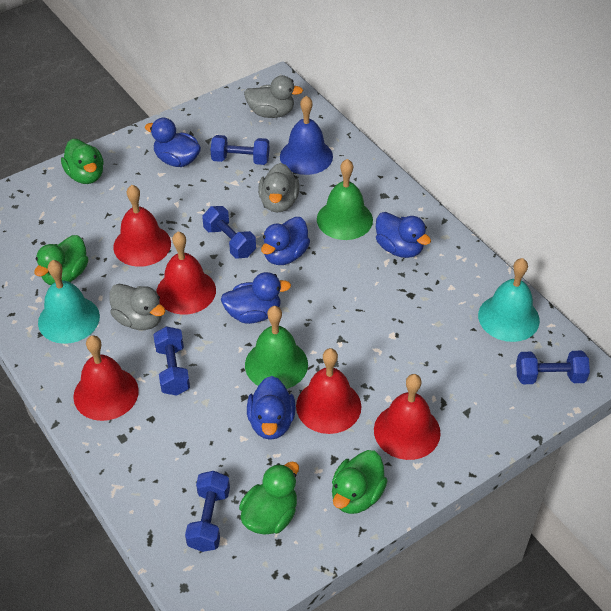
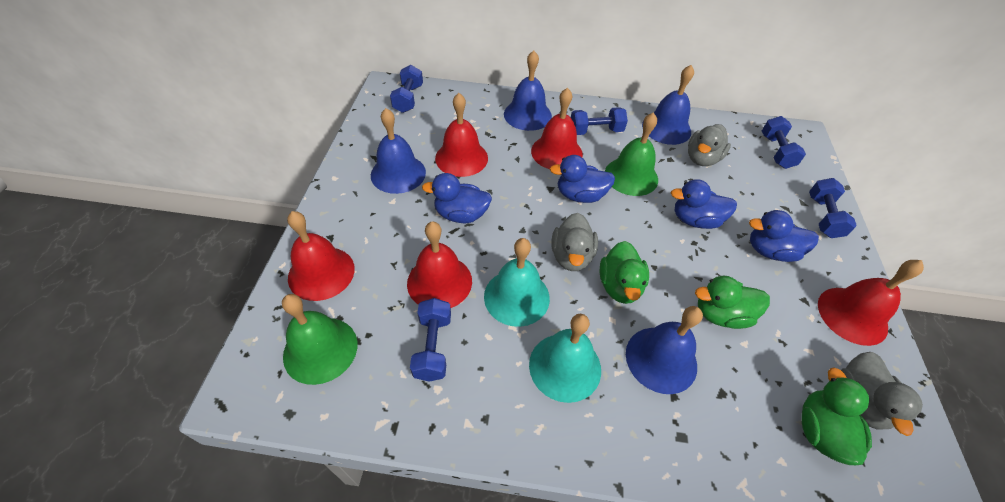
blue bell: [280,96,333,175] = 1 -> [371,108,426,194] [504,50,552,131] [626,306,703,394] [642,65,694,145] = 4
blue duck: [145,118,201,167] [221,272,291,324] [247,376,296,440] [261,217,310,265] [376,212,431,258] = 5 -> [422,173,492,223] [550,155,615,203] [671,179,737,229] [749,210,819,262] = 4
green duck: [34,235,88,285] [61,139,104,184] [239,461,299,535] [332,450,388,514] = 4 -> [600,241,649,304] [695,276,770,329] [802,367,872,465] = 3

